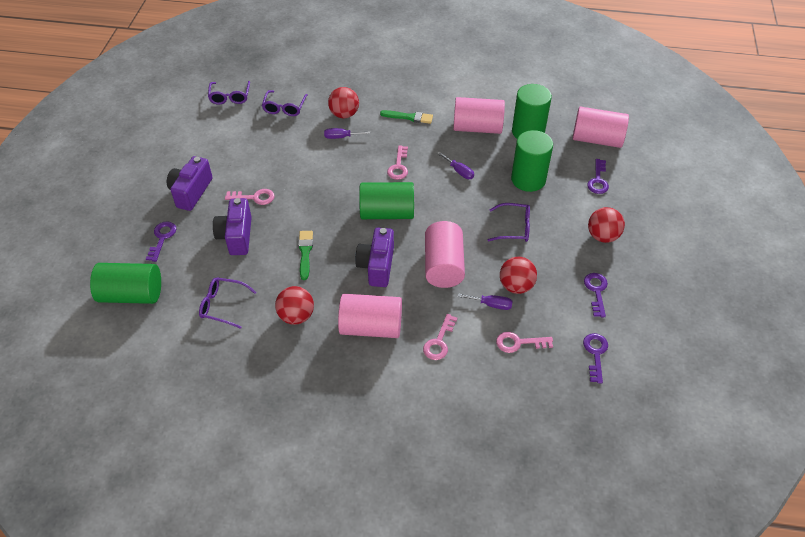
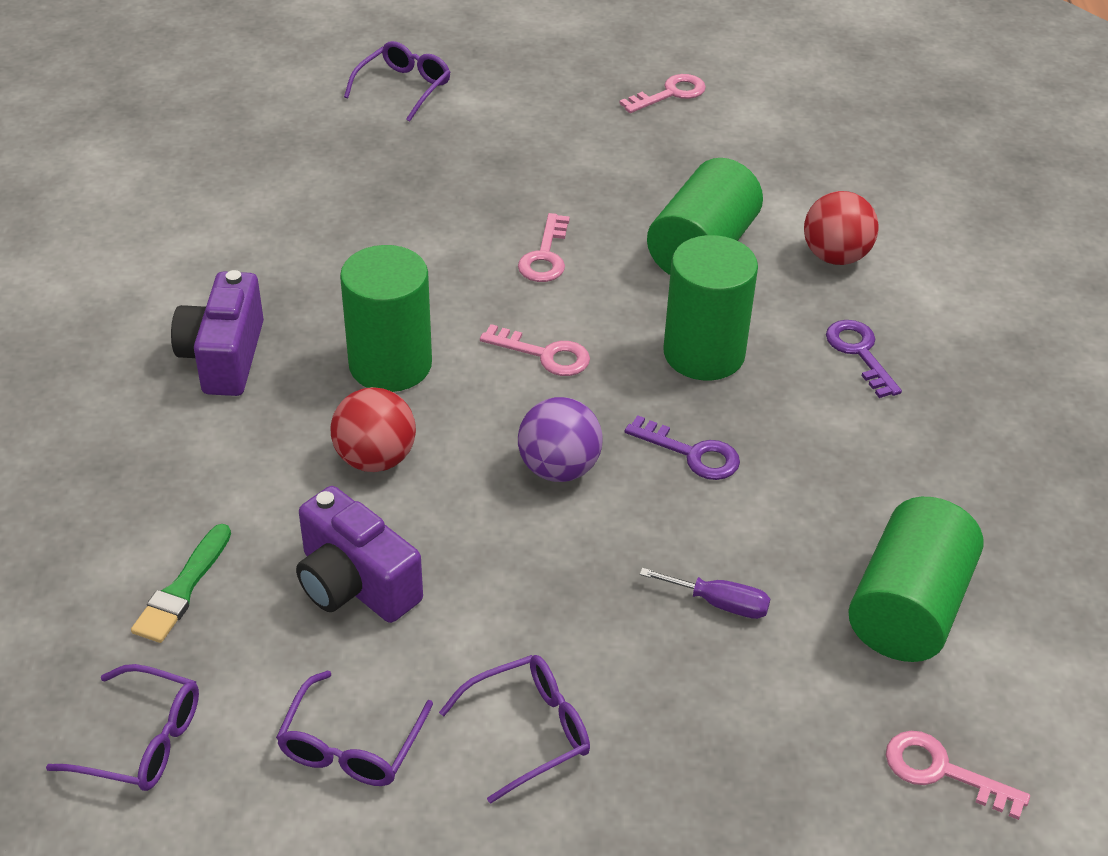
green brush: [298,231,313,280] [380,110,433,124] = 2 -> [131,524,231,643] = 1
pink cylinder: [338,294,402,338] [425,221,465,288] [453,97,505,134] [573,107,629,148] = 4 -> none = 0
purple ball: none = 0 -> [518,397,602,482] = 1
purple camera: [167,156,213,211] [213,198,252,255] [355,228,394,287] = 3 -> [171,270,264,396] [296,486,423,623] = 2
purple key: [146,221,176,262] [583,333,608,383] [584,273,608,317] [587,159,609,194] = 4 -> [625,415,740,480] [826,320,902,398] = 2
purple screwdriver: [324,128,370,139] [437,152,474,179] [458,293,513,310] = 3 -> [640,568,770,619] = 1
red ball: [275,286,314,325] [328,87,359,119] [500,257,537,294] [588,207,625,243] = 4 -> [331,387,416,472] [804,191,879,265] = 2

